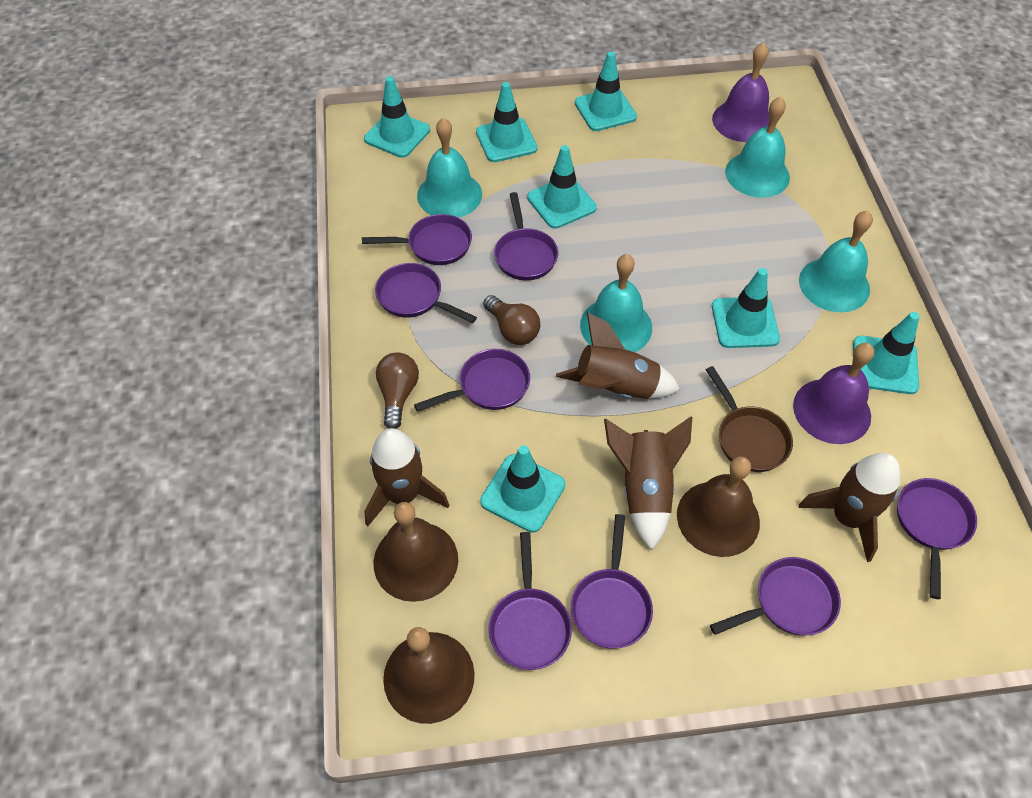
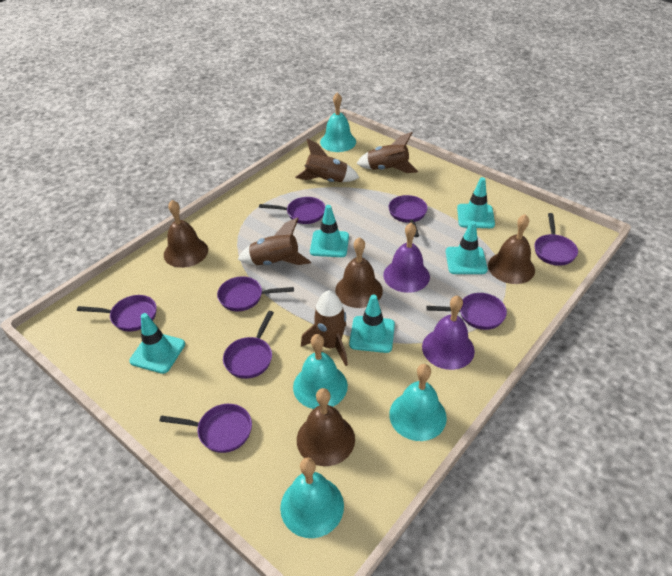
brown bell: [373,502,458,602] [383,627,475,724] [677,456,760,557] = 3 -> [164,200,208,268] [297,388,355,466] [335,237,383,308] [488,214,535,284] = 4
brown light bulb: [376,352,419,429] [483,295,540,345] = 2 -> none = 0
brown pan: [706,366,793,472] = 1 -> none = 0
turquoise traffic cone: [364,76,430,158] [476,82,538,162] [480,445,565,532] [527,145,597,229] [575,51,637,131] [712,268,780,348] [853,312,920,394] = 7 -> [129,313,185,374] [310,205,349,257] [349,294,395,353] [446,221,488,274] [457,177,495,228] = 5

